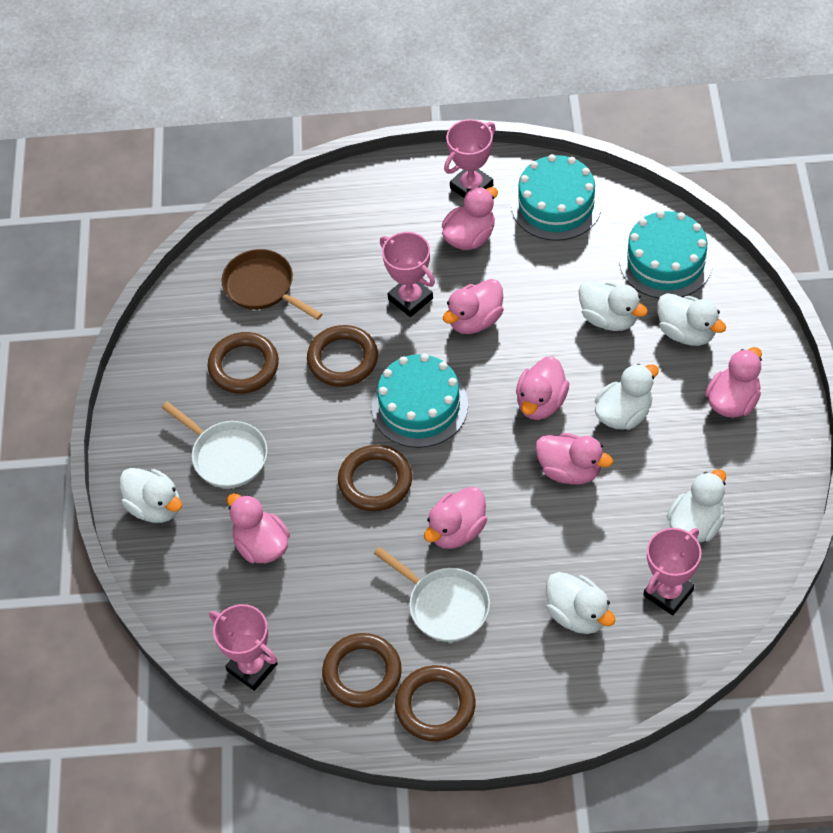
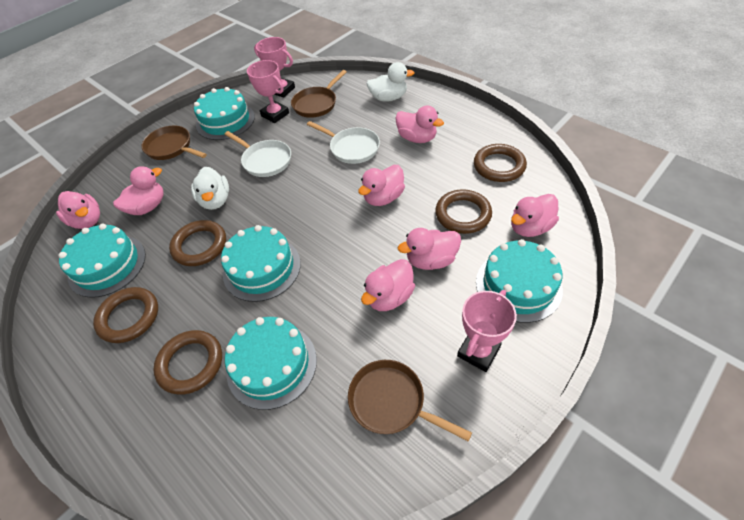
brown pan: [222,249,322,320] = 1 -> [141,126,207,160] [291,70,347,118] [348,360,472,442] = 3
pink trophy: [209,604,277,691] [380,232,435,317] [444,119,496,198] [643,528,701,615] = 4 -> [247,60,289,123] [254,37,295,98] [457,290,517,372] = 3
turquoise cake: [371,354,468,448] [511,154,602,241] [619,210,713,298] = 3 -> [58,224,146,298] [194,87,255,140] [221,225,301,302] [225,317,317,410] [476,239,563,323] = 5
white duck: [120,468,182,523] [546,572,616,634] [579,281,648,331] [595,364,659,430] [657,293,726,346] [667,469,726,542] = 6 -> [191,167,229,210] [366,62,415,102] = 2

